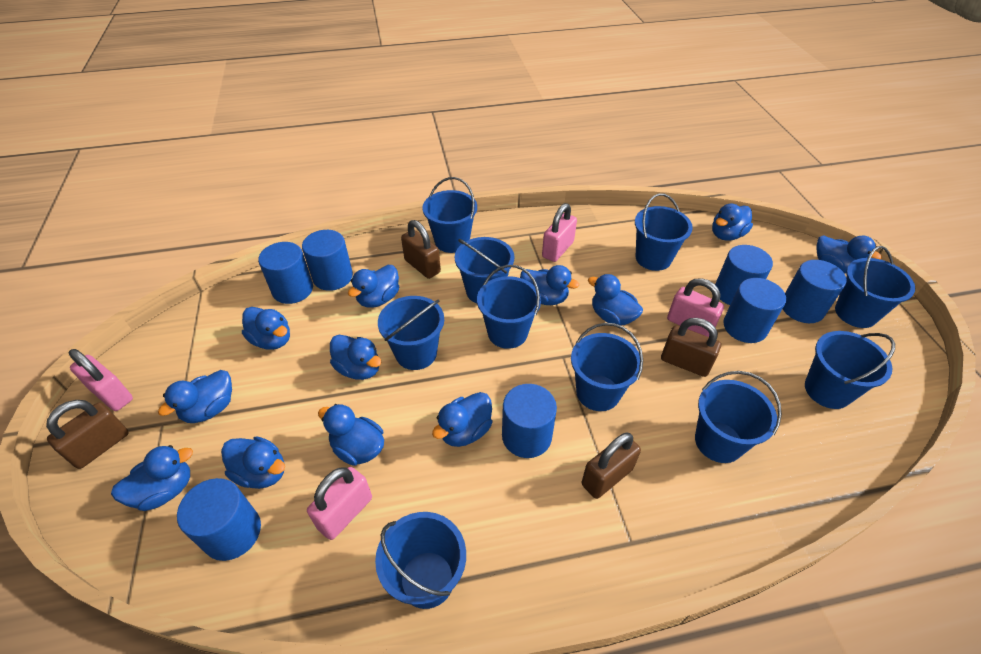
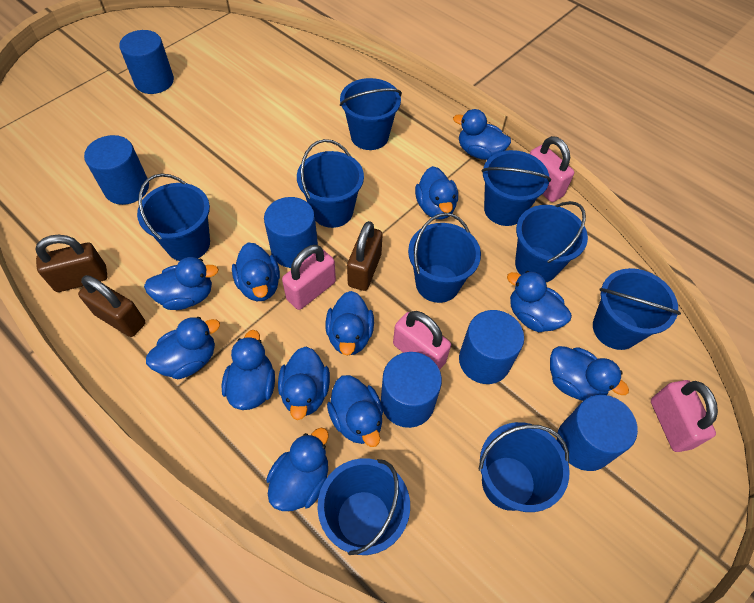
blue bucket: [375,512,466,609] [378,296,444,370] [422,177,477,253] [455,237,515,303] [477,265,541,349] [571,323,643,411] [635,193,693,271] [695,371,782,463] [805,331,895,409] [835,246,915,328] = 10 -> [137,173,210,261] [297,139,364,228] [317,458,410,555] [340,78,402,150] [408,213,481,303] [479,422,569,512] [482,150,551,226] [515,201,588,282] [593,268,681,350] = 9
blue cylinder: [177,478,261,561] [258,242,313,304] [302,230,353,291] [502,384,557,458] [715,245,773,305] [723,278,786,343] [783,260,846,323] = 7 -> [84,135,149,205] [119,30,174,94] [264,197,318,268] [381,352,442,428] [459,310,524,384] [557,395,638,471] = 6
brown padlock: [46,400,129,469] [401,220,441,279] [582,432,641,499] [661,318,721,377] = 4 -> [35,235,108,292] [78,275,145,337] [347,221,383,291] = 3

